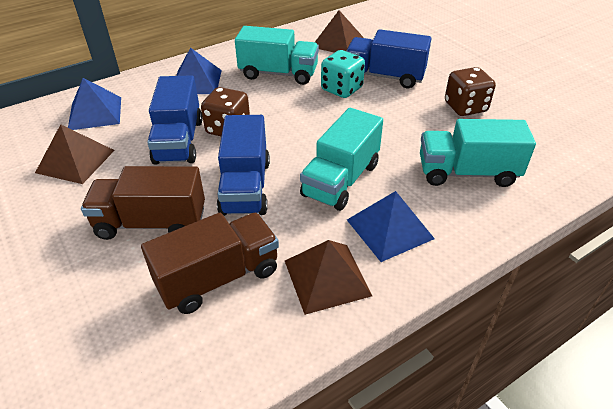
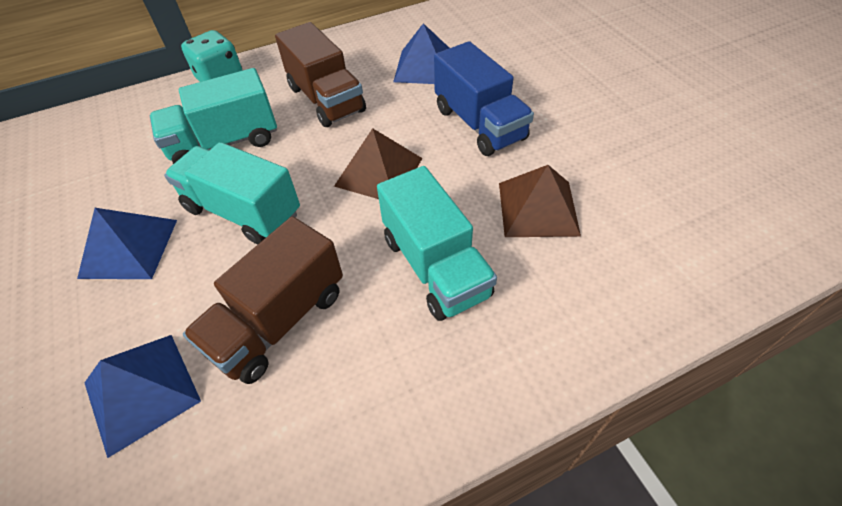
blue truck: [147,75,203,165] [217,115,270,216] [346,29,432,88] = 3 -> [434,41,534,156] = 1
brown dice: [201,87,250,136] [445,67,496,116] = 2 -> none = 0
brown pyramid: [35,124,115,184] [285,240,372,315] [315,10,364,53] = 3 -> [334,128,423,199] [499,165,581,237] = 2

